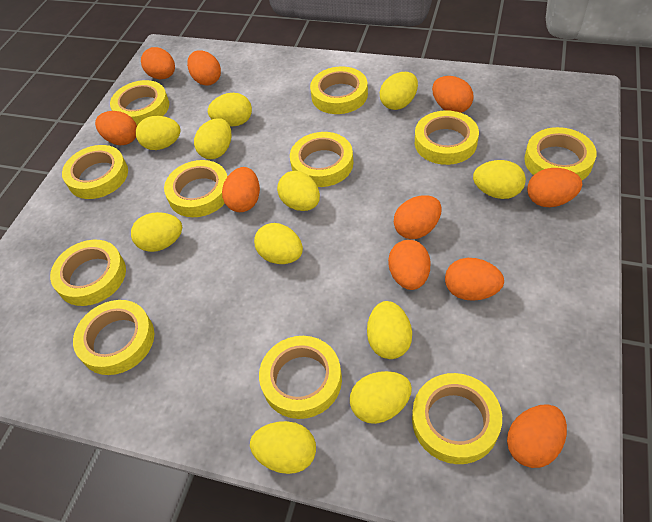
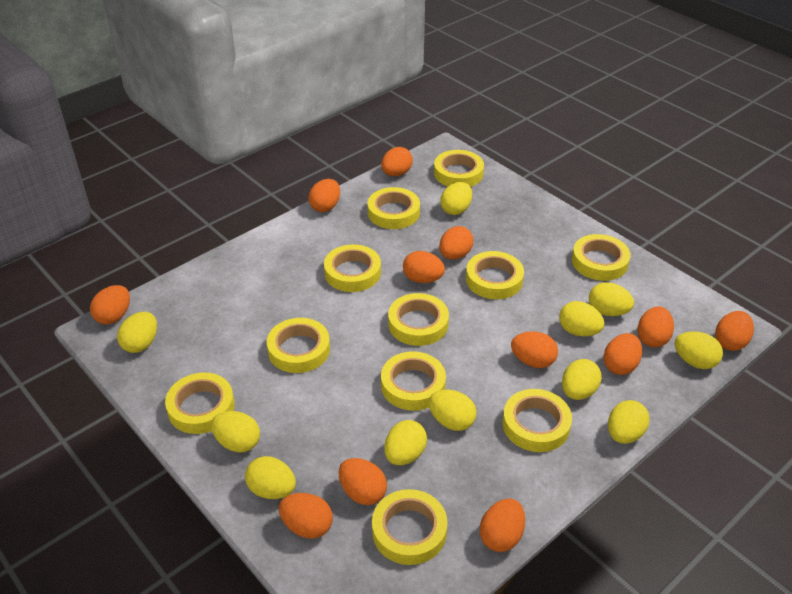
orange egg: [95,111,137,145] [141,47,175,79] [187,50,221,86] [222,167,260,212] [388,240,431,290] [394,195,442,239] [432,76,474,113] [445,258,504,301] [507,404,567,468] [527,168,582,207] = 10 -> [90,285,130,324] [279,493,333,539] [309,179,340,212] [339,458,387,505] [381,147,413,176] [403,251,445,283] [439,226,473,260] [480,498,525,552] [511,331,558,368] [603,333,642,375] [638,306,674,347] [715,311,754,351] = 12

